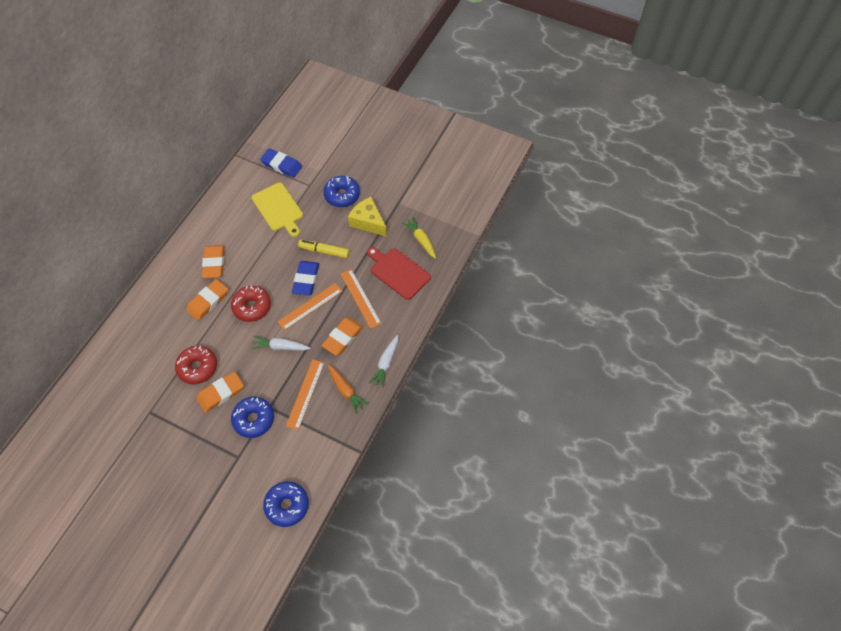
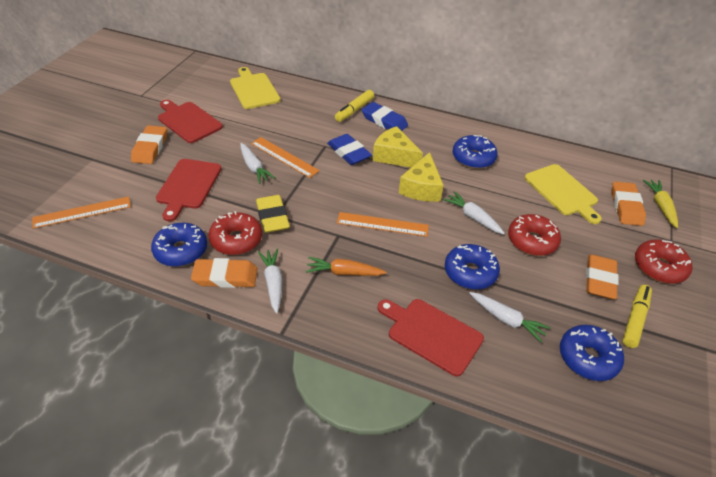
blue donut: [231,397,274,438] [263,481,309,527] [323,176,360,207] = 3 -> [151,223,207,267] [445,244,500,290] [452,135,498,169] [560,325,624,381] = 4
red cutting board: [367,247,431,300] = 1 -> [156,159,222,221] [158,100,223,143] [378,299,484,376] = 3
red donut: [175,346,217,384] [231,285,271,322] = 2 -> [209,211,262,255] [508,214,561,256] [635,239,692,284] = 3
white carrot: [251,336,311,351] [369,335,399,388] = 2 -> [240,143,275,184] [258,249,282,314] [443,191,505,234] [469,292,551,343] = 4
yellow cheese: [348,197,387,237] = 1 -> [373,126,423,168] [399,152,444,202] = 2
yellow cutting board: [252,183,303,237] = 1 -> [230,67,281,109] [525,164,602,224] = 2
yellow eraser: none = 0 -> [256,195,290,233] = 1
yellow marker: [298,240,350,258] = 1 -> [335,90,374,122] [622,285,652,348] = 2

